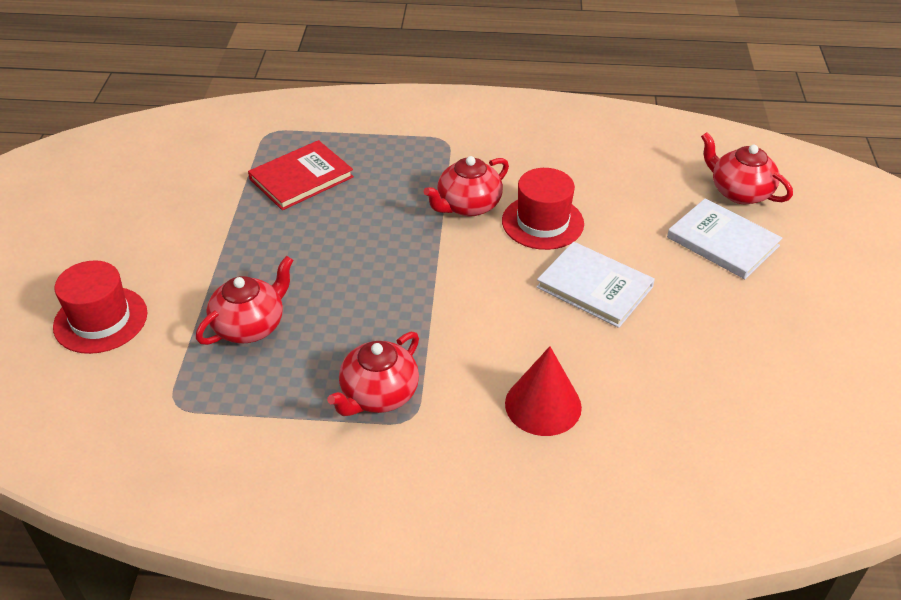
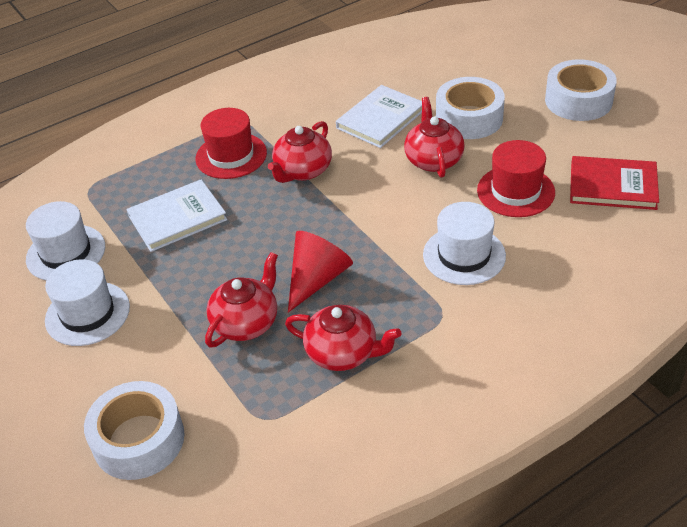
white hat: none = 0 -> [26,201,105,280] [45,259,130,346] [423,202,506,285] = 3
white tape: none = 0 -> [84,381,185,480] [436,77,505,139] [545,59,617,121] = 3

